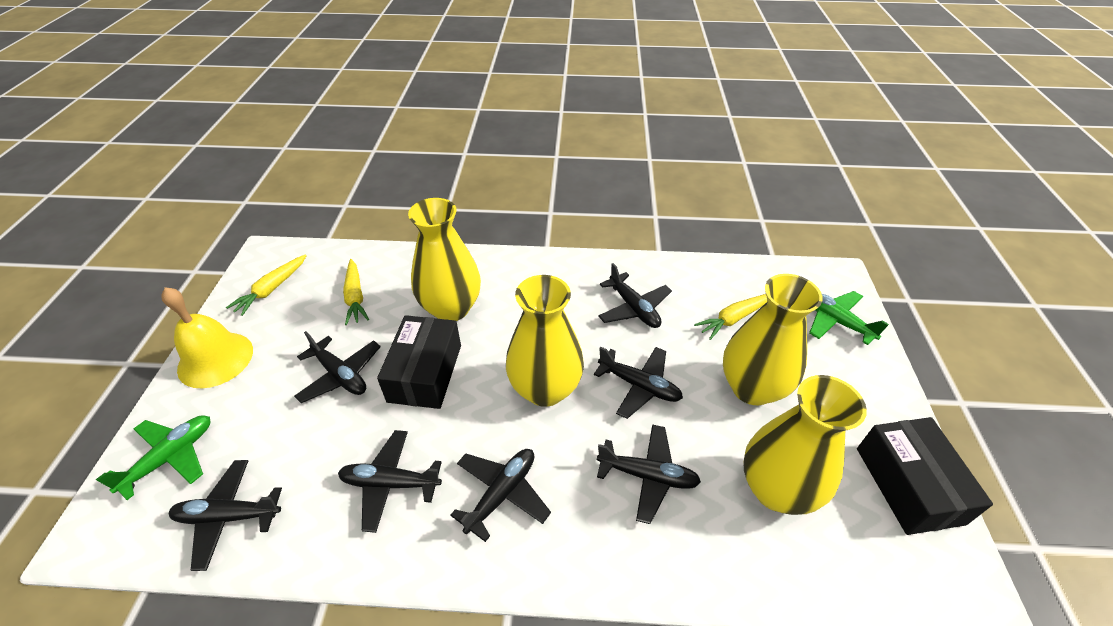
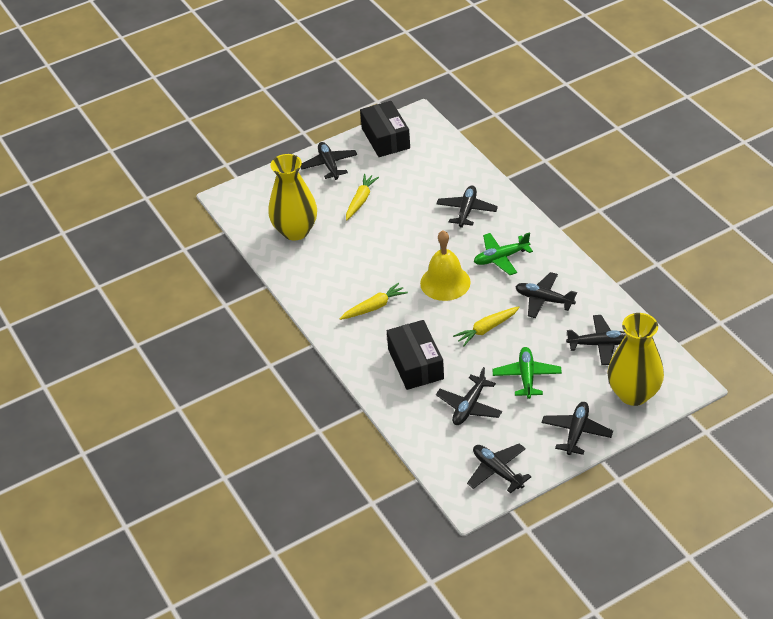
yellow vase: [408,198,481,321] [506,275,584,407] [723,274,823,405] [743,375,867,515] = 4 -> [268,154,317,241] [607,313,664,406] = 2

